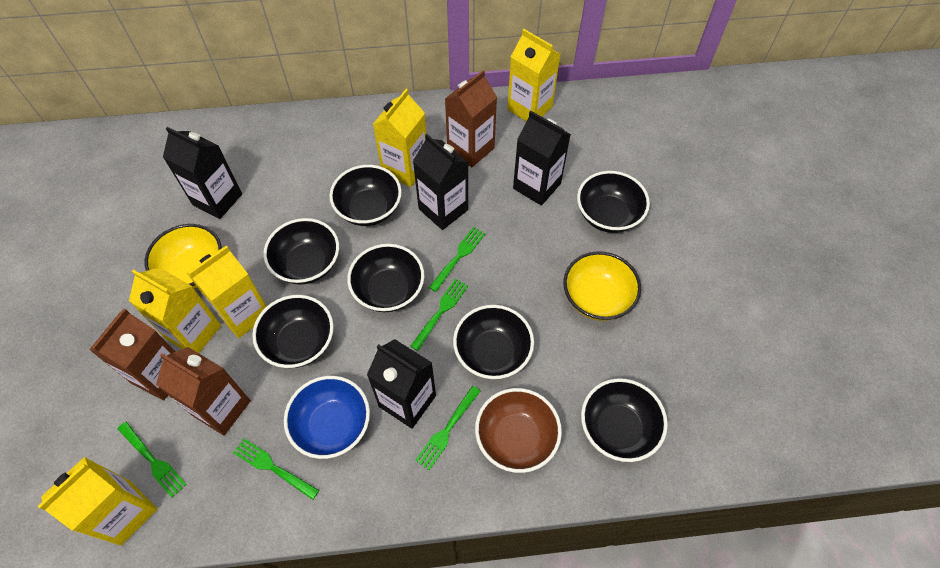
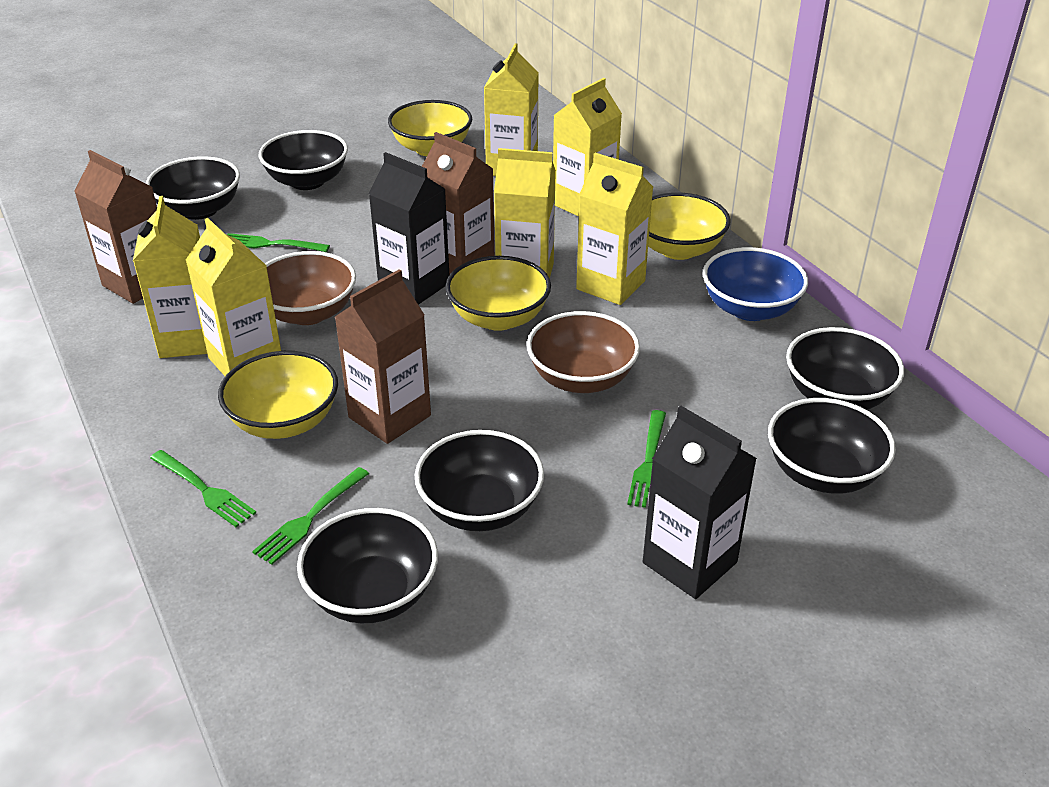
black bowl: [252,295,334,368] [263,218,339,285] [329,165,402,226] [347,244,424,312] [453,305,534,379] [577,171,650,233] [581,378,668,462] = 7 -> [146,156,240,220] [259,130,348,190] [297,508,438,623] [415,430,544,531] [768,398,896,494] [786,327,904,410] = 6
black carton: [163,127,242,219] [367,339,436,429] [413,134,468,230] [513,111,571,206] = 4 -> [369,152,449,305] [643,406,757,599] = 2
brown bowl: [475,388,562,473] = 1 -> [265,251,356,325] [527,311,640,393] = 2
green fork: [118,422,187,498] [233,438,319,500] [410,279,468,351] [415,386,481,470] [429,227,486,292] = 5 -> [150,450,256,527] [227,233,330,252] [252,467,369,565] [627,410,666,508] = 4
yellow bowl: [145,224,222,288] [563,251,641,321] = 2 -> [218,351,338,439] [388,100,472,156] [445,256,551,331] [648,192,730,260] = 4
yellow carton: [38,457,157,546] [129,268,221,353] [187,246,267,338] [373,89,426,187] [507,29,560,121] = 5 -> [133,196,207,358] [186,218,281,376] [484,43,538,176] [494,148,556,278] [553,78,622,216] [576,153,653,305] = 6

